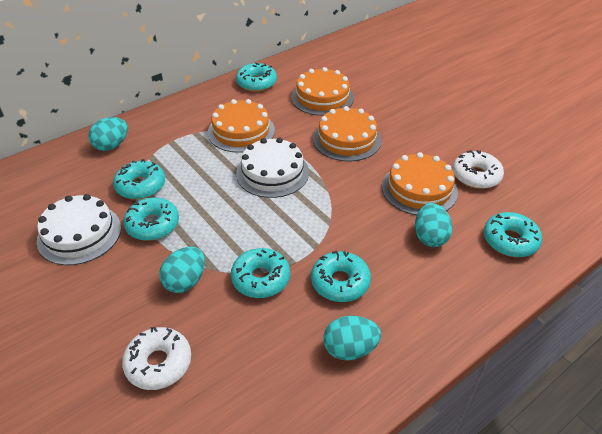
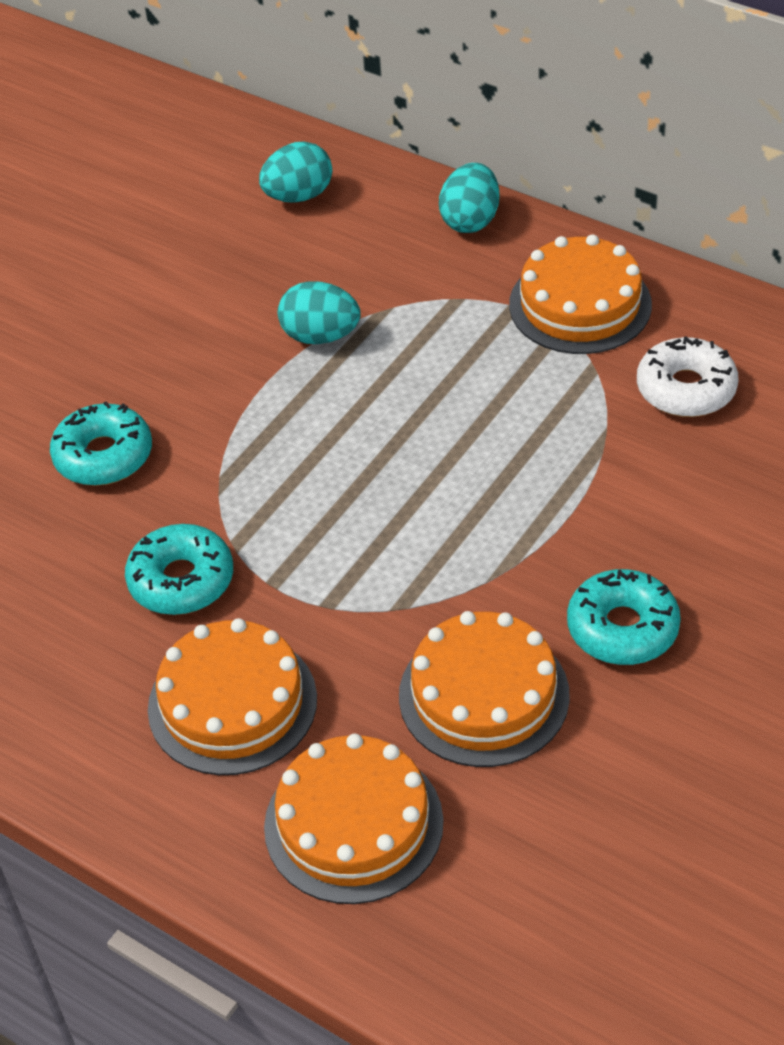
turquoise donut: [113,159,165,200] [123,197,179,241] [231,248,290,298] [236,63,277,92] [311,251,371,302] [484,212,542,257] = 6 -> [50,401,152,486] [125,524,233,615] [567,569,681,665] = 3
turquoise egg: [88,117,128,151] [159,247,205,293] [323,316,381,360] [415,203,452,247] = 4 -> [259,142,332,203] [278,281,361,344] [439,163,500,233] = 3
white cake: [37,194,121,265] [236,138,309,198] = 2 -> none = 0
white donut: [122,327,191,390] [453,150,504,189] = 2 -> [637,336,738,417] = 1

